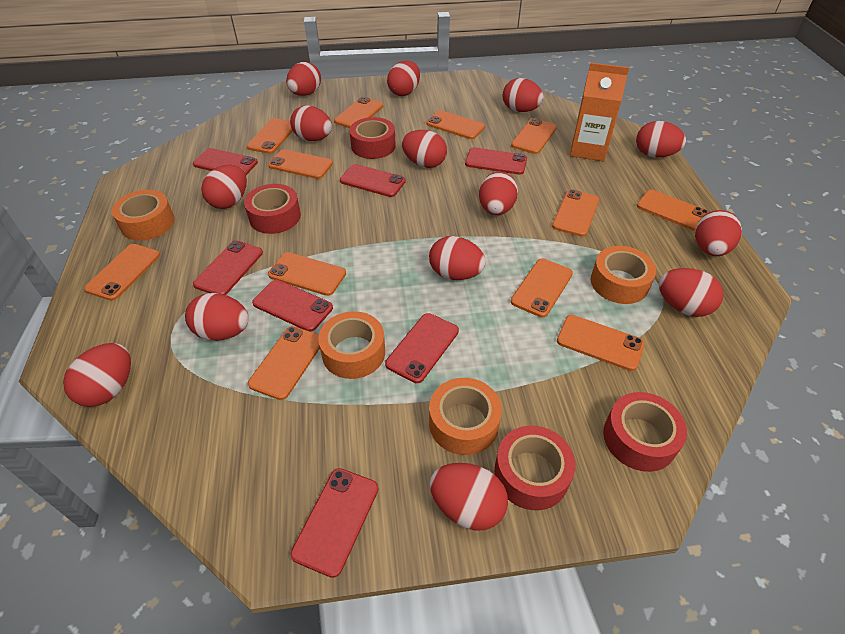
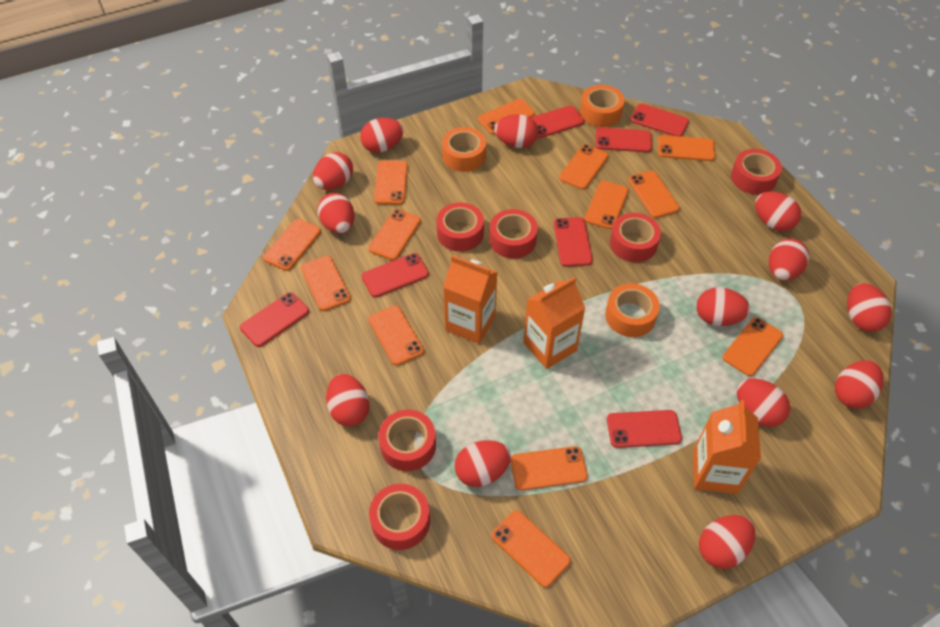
orange carton: [570,62,629,161] = 1 -> [443,255,498,344] [523,277,585,369] [693,400,761,494] = 3
orange phone: [84,244,160,301] [247,118,293,154] [248,326,320,400] [268,149,333,179] [268,252,346,296] [334,97,383,128] [427,110,485,139] [511,118,557,154] [511,258,573,317] [552,189,599,237] [557,315,645,371] [637,190,709,231] = 12 -> [263,219,321,271] [301,256,351,311] [368,209,421,260] [368,305,424,366] [374,160,408,205] [478,99,535,134] [491,510,571,588] [511,446,588,491] [559,144,609,190] [584,181,629,229] [628,170,680,218] [658,135,715,161] [722,317,783,376] = 13
orange tape: [112,190,175,241] [318,311,385,379] [429,378,502,455] [591,246,656,304] = 4 -> [442,127,486,172] [580,85,624,127] [605,283,660,337] = 3
red egg: [63,343,131,407] [185,293,249,341] [201,164,247,209] [286,62,321,96] [290,106,332,141] [387,61,420,96] [402,130,447,168] [429,236,486,280] [430,463,508,531] [479,172,518,215] [503,78,544,112] [636,121,686,157] [659,268,723,317] [695,210,742,256] = 14 -> [313,152,353,190] [317,193,355,234] [326,374,370,426] [360,118,404,153] [455,440,511,487] [494,114,538,148] [696,287,750,326] [699,515,755,569] [737,378,790,427] [755,191,801,231] [769,238,809,281] [835,360,884,408] [847,283,892,332] = 13
red tape: [244,184,301,234] [349,117,396,159] [494,426,575,510] [603,392,687,472] = 4 -> [369,484,430,550] [378,410,436,471] [436,203,484,252] [489,209,538,259] [610,213,661,262] [731,149,782,195] = 6

